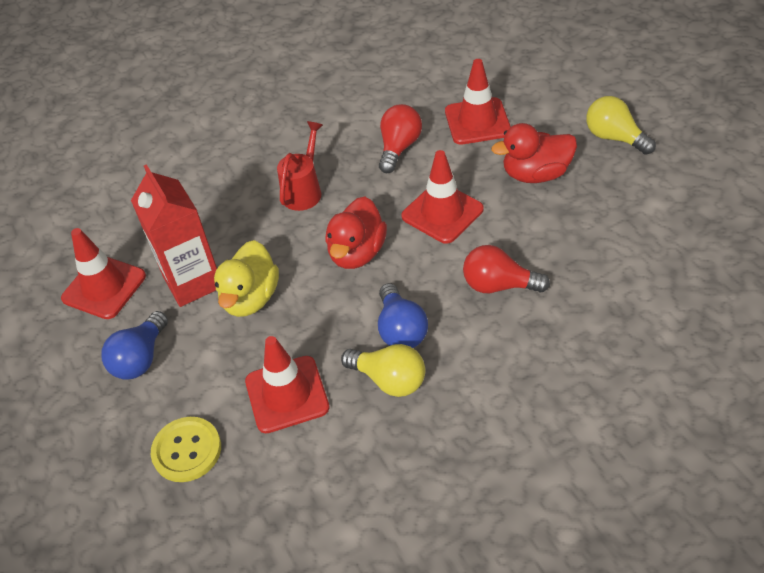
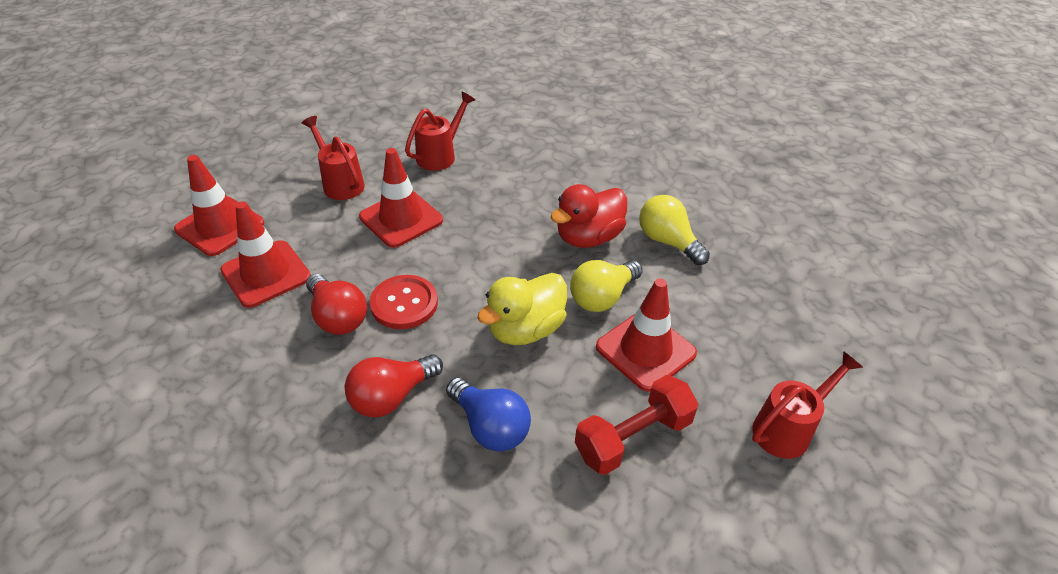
blue light bulb: [101,311,168,380] [378,283,428,348] = 2 -> [446,378,531,451] = 1
red button: none = 0 -> [370,275,438,329] = 1
red carton: [131,164,217,307] = 1 -> none = 0
red duck: [325,196,387,269] [491,123,577,183] = 2 -> [550,184,627,248] = 1
red dumbbell: none = 0 -> [575,375,699,475] = 1
red watering can: [277,121,323,211] = 1 -> [302,116,365,200] [405,92,475,171] [752,351,863,459] = 3
yellow button: [151,417,221,482] = 1 -> none = 0

